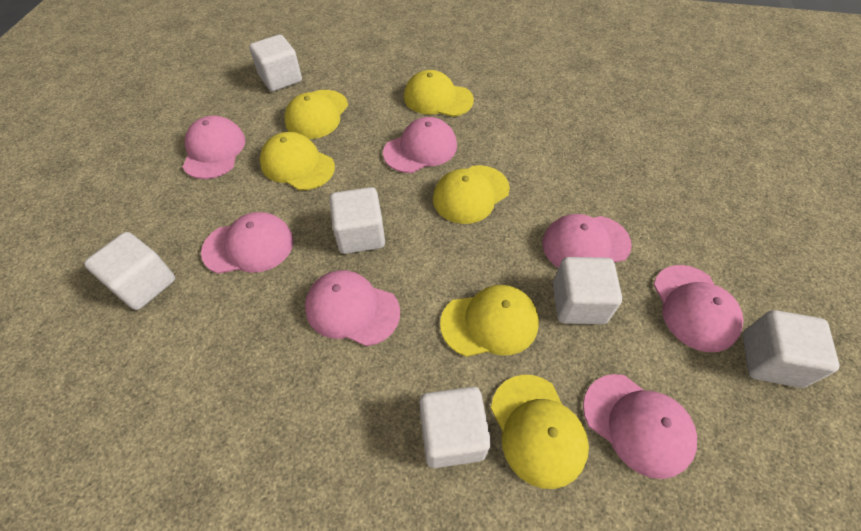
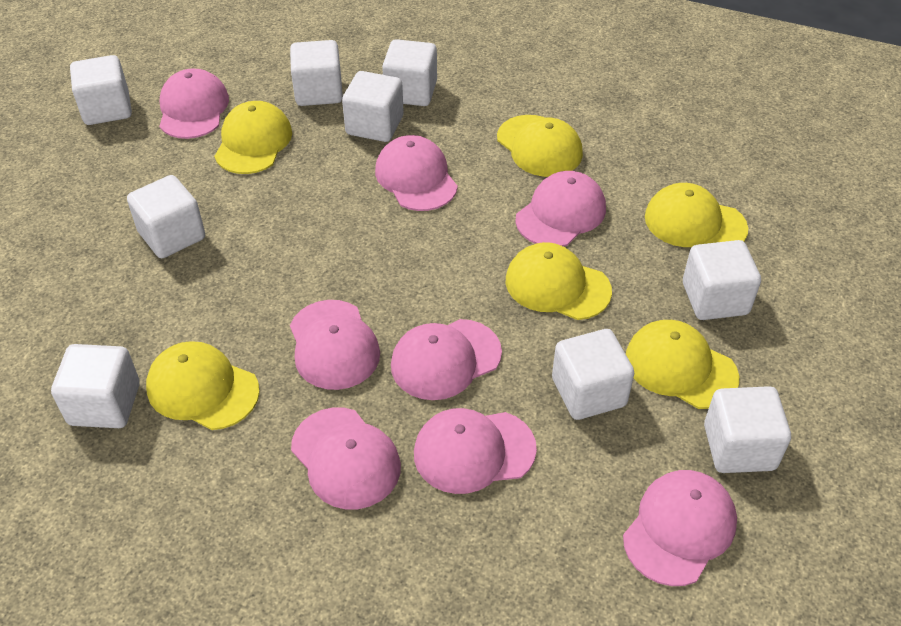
pink cap: [183,116,245,179] [201,212,294,274] [305,270,400,346] [383,117,457,173] [542,214,632,268] [583,374,697,479] [654,265,744,352] = 7 -> [159,69,229,139] [290,300,380,390] [291,407,401,509] [375,135,458,211] [391,319,502,400] [414,408,537,494] [515,171,606,247] [623,470,737,586] = 8
white cube: [84,232,175,310] [249,35,302,92] [329,187,385,254] [420,387,491,468] [553,257,622,324] [742,310,839,388] = 6 -> [51,344,140,428] [70,55,132,125] [127,175,205,258] [290,40,343,106] [342,71,404,142] [382,39,437,106] [552,329,635,420] [683,240,761,320] [704,386,791,473] = 9

